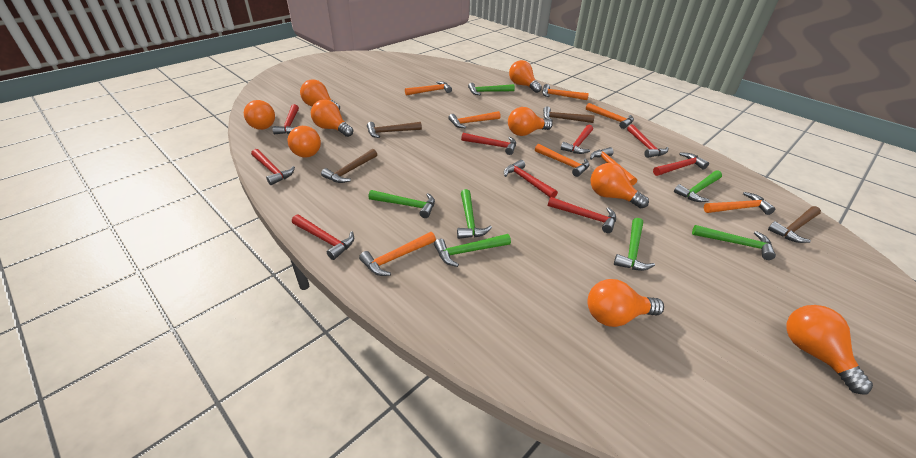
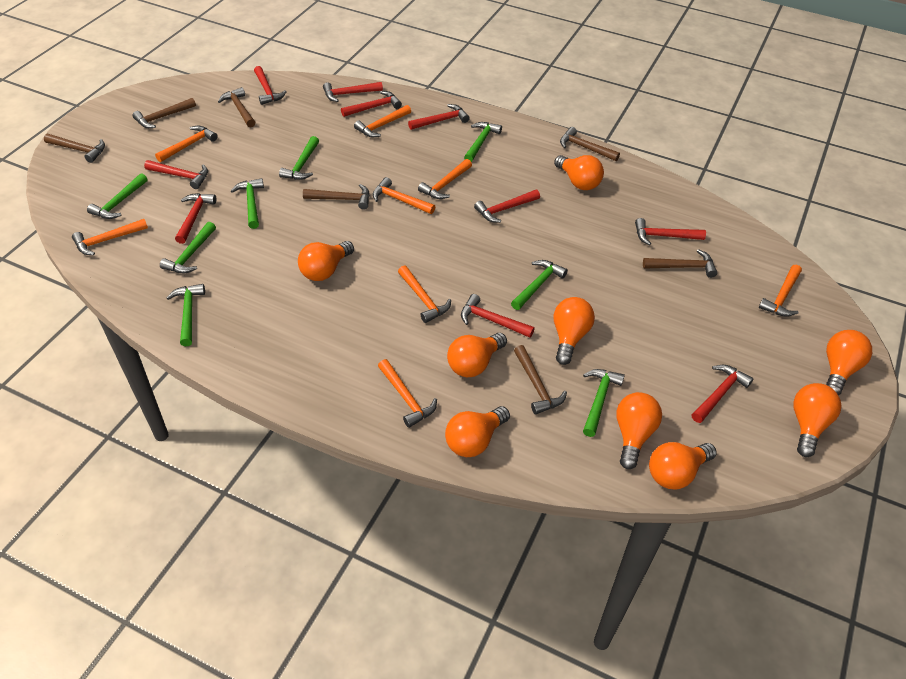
brown hammer: [321,149,377,183] [367,122,422,138] [543,106,594,123] [768,206,821,243] = 4 -> [44,134,105,163] [132,98,196,128] [218,87,255,128] [303,184,370,210] [514,345,567,415] [560,127,620,161] [643,249,717,278] = 7
green hammer: [369,190,435,218] [434,234,511,267] [457,189,492,239] [468,83,515,95] [614,218,655,271] [674,170,722,202] [692,225,776,260] = 7 -> [87,173,148,219] [160,222,216,273] [167,284,205,346] [231,178,264,229] [279,136,319,180] [464,122,502,162] [511,260,568,310] [583,369,625,437] = 8
red hammer: [251,149,295,185] [273,104,299,134] [292,214,354,260] [461,133,516,155] [504,160,558,198] [548,197,616,233] [561,125,593,154] [627,124,668,158] [653,153,709,176] = 9 -> [144,160,208,189] [175,193,216,244] [254,66,287,105] [323,82,383,102] [341,91,402,117] [408,104,470,130] [461,294,535,338] [474,190,540,223] [635,218,706,245] [692,365,754,423] = 10

